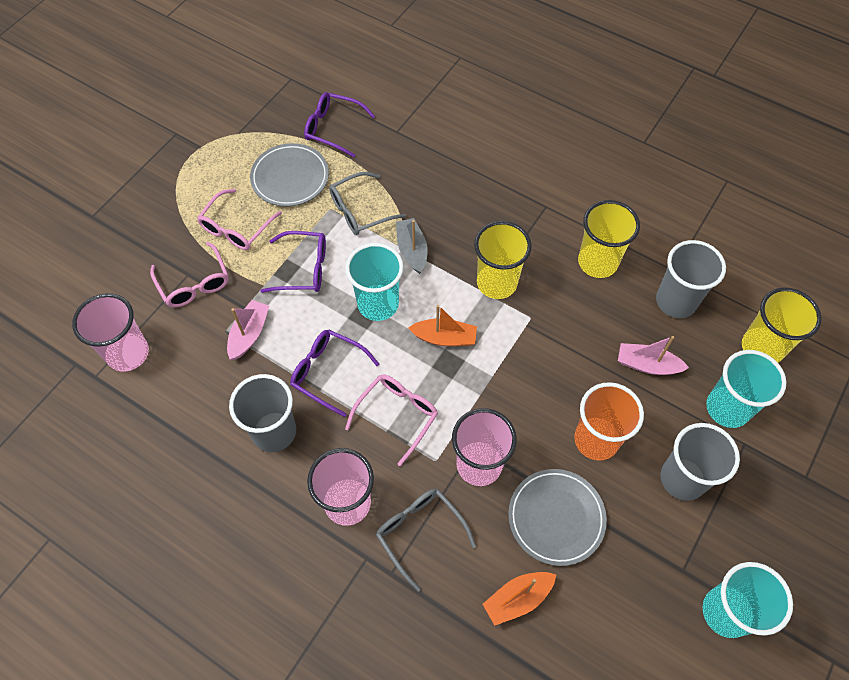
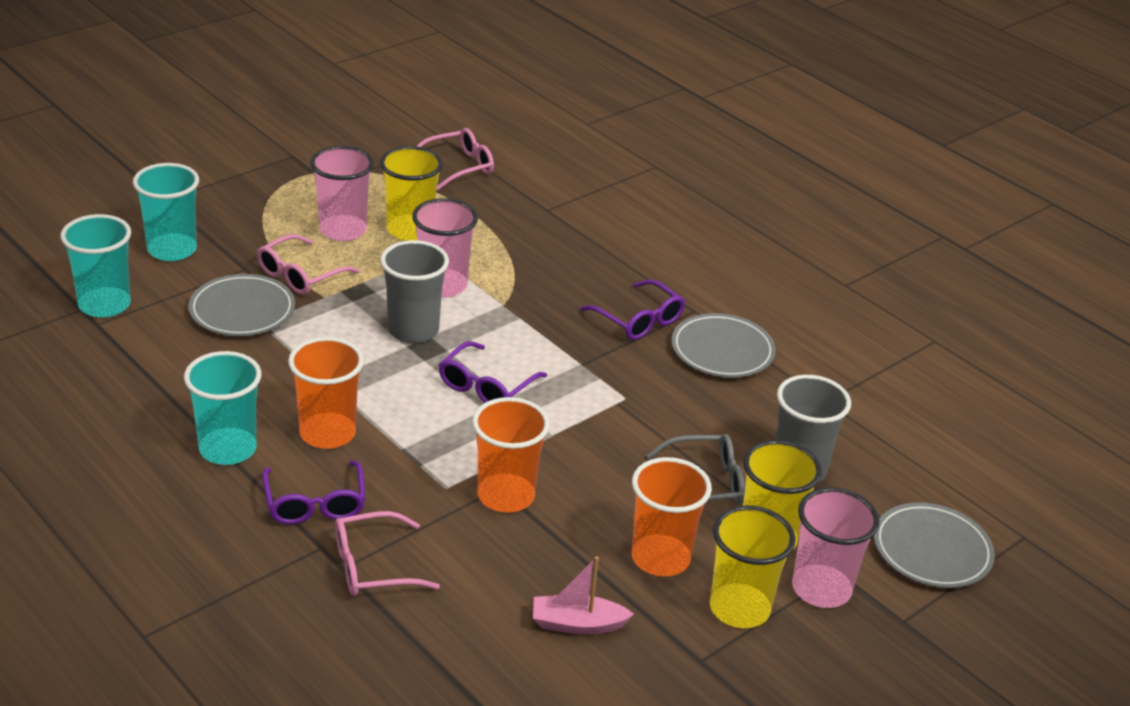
grey boat: [396,218,428,274] = 1 -> none = 0
grey cup: [229,374,296,452] [656,240,726,318] [661,423,740,501] = 3 -> [380,240,449,343] [776,375,851,483] = 2
grey glasses: [329,172,406,235] [376,489,476,592] = 2 -> [646,434,745,504] = 1
grey plate: [250,143,329,207] [508,469,607,566] = 2 -> [188,274,295,336] [671,313,776,378] [874,502,995,588] = 3
orange boat: [408,305,477,346] [483,572,557,626] = 2 -> none = 0
orange cup: [574,382,644,461] = 1 -> [288,337,364,449] [472,397,550,513] [632,457,712,576] = 3
pink boat: [227,300,269,360] [618,336,689,375] = 2 -> [533,556,634,635] = 1

